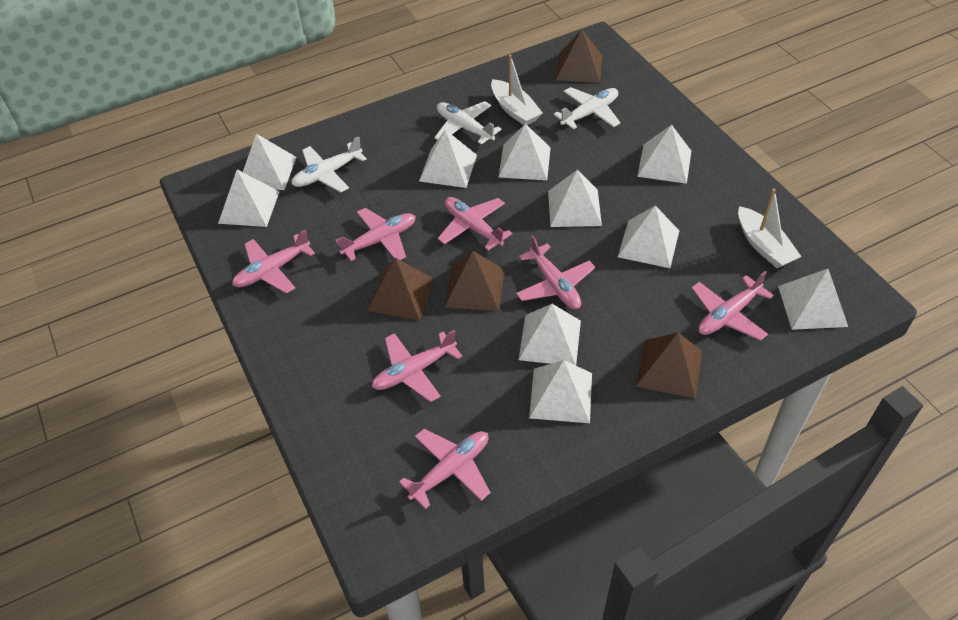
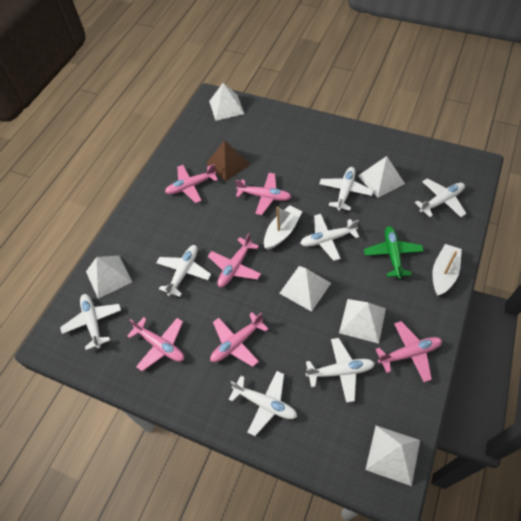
brown pyramid: [367,258,435,321] [445,251,504,311] [556,29,602,83] [636,333,702,399] = 4 -> [206,140,251,181] = 1
green plane: none = 0 -> [364,226,424,279] = 1
pink plane: [232,229,315,294] [335,208,416,261] [372,330,462,402] [399,429,491,509] [438,197,513,251] [516,235,595,309] [692,271,774,341] = 7 -> [127,317,184,371] [165,164,218,203] [208,233,261,287] [210,312,268,367] [235,173,291,215] [375,321,442,382] = 6
white plane: [292,136,367,192] [434,101,502,145] [554,87,621,129] = 3 -> [60,294,121,350] [156,245,211,297] [229,371,297,436] [300,214,359,261] [306,338,375,403] [319,167,373,211] [415,178,466,217] = 7
white pyramid: [218,170,280,227] [243,134,296,190] [419,130,477,188] [499,124,551,180] [519,304,581,365] [529,360,592,423] [548,170,602,227] [618,205,679,268] [637,125,691,184] [778,269,848,330] = 10 -> [86,256,132,299] [209,83,244,121] [279,266,331,312] [339,299,386,344] [358,156,405,198] [365,426,420,486] = 6

